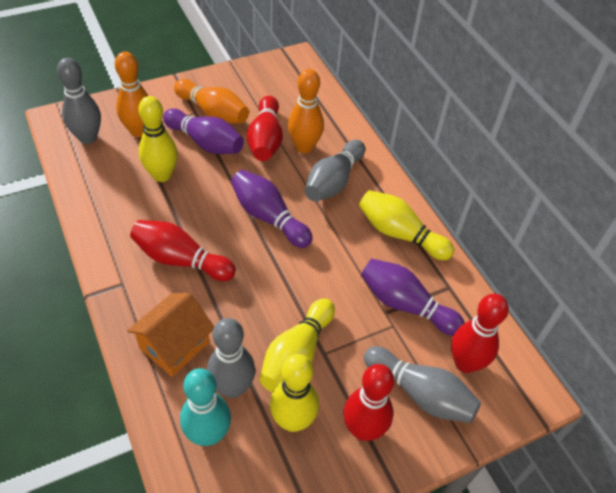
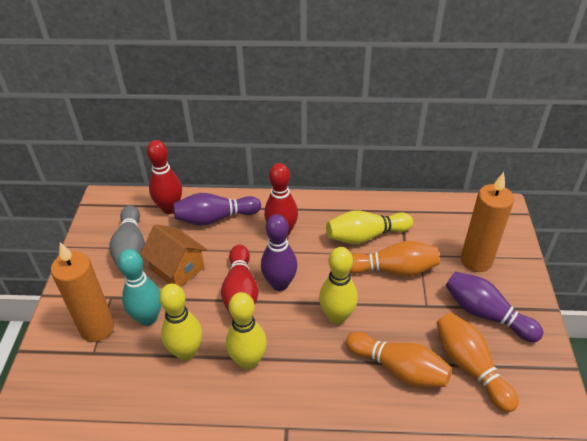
grey bowling pin: [57,58,101,144] [207,318,255,398] [305,140,365,202] [364,346,481,423] = 4 -> [109,205,145,270] = 1
orange candle: none = 0 -> [51,242,114,342] [461,172,514,272] = 2
red bowling pin: [130,220,236,281] [247,96,283,161] [343,364,394,441] [451,294,509,373] = 4 -> [147,140,182,214] [221,245,258,319] [264,163,298,237] = 3

